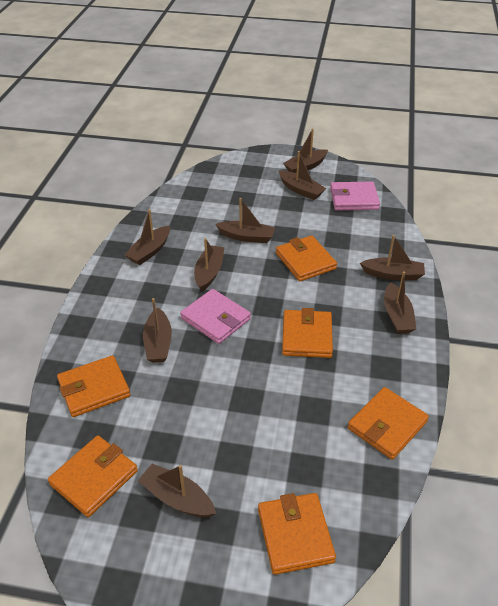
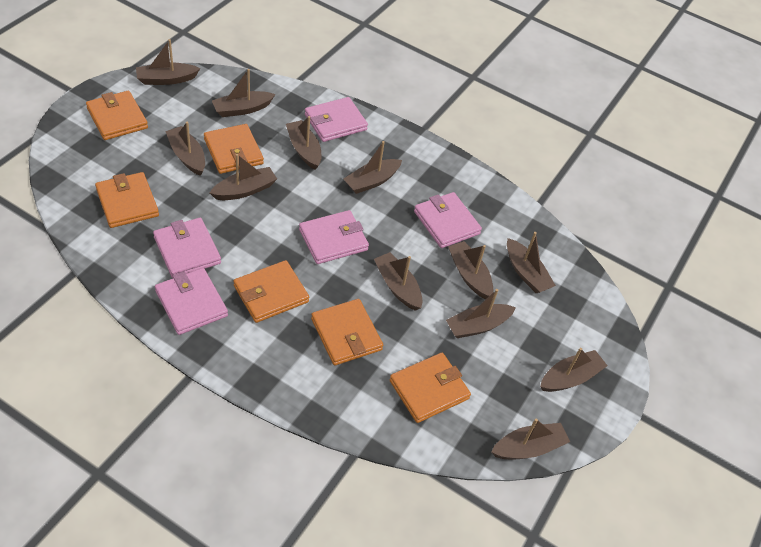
brown boat: [124,209,170,265] [138,464,216,518] [143,298,172,363] [194,238,225,291] [215,198,275,243] [279,151,326,200] [283,128,328,173] [360,235,425,280] [384,271,416,334] = 9 -> [136,39,200,85] [165,122,205,176] [210,154,277,200] [212,69,275,117] [286,116,321,170] [344,141,402,194] [374,252,423,311] [446,289,516,338] [448,241,493,299] [491,418,570,459] [507,232,556,293] [540,348,608,392] = 12
pink wallet: [180,289,251,344] [330,181,380,210] = 2 -> [153,218,221,278] [155,268,228,335] [299,210,369,264] [305,97,368,142] [414,192,482,248] = 5

